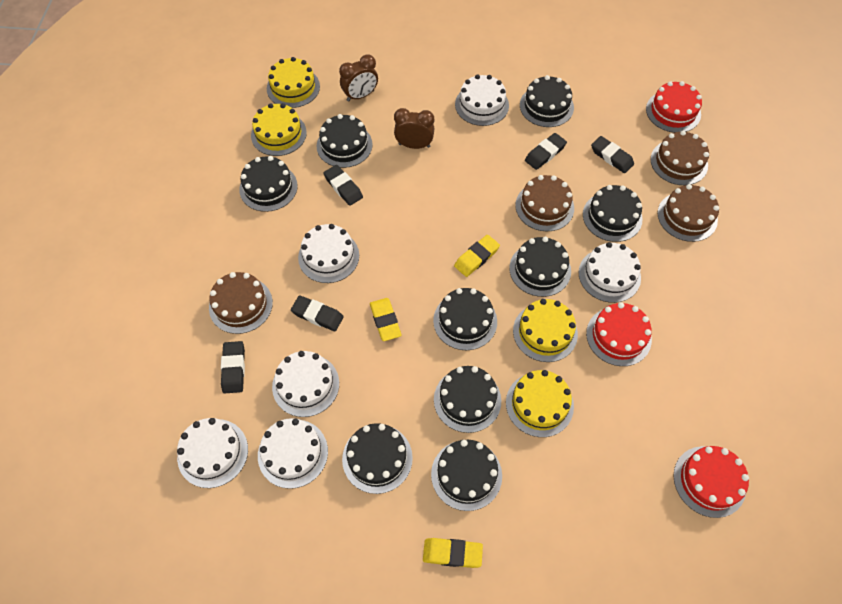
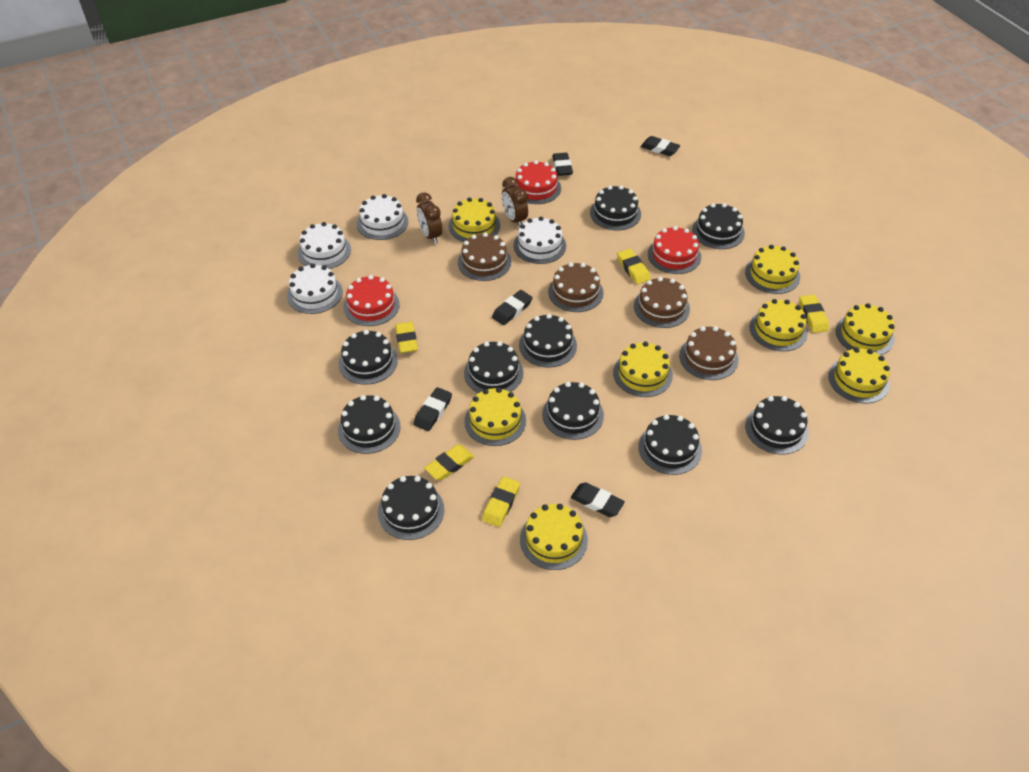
black cake: [239,156,298,212] [317,114,373,168] [342,423,413,494] [431,440,502,511] [433,288,497,350] [434,366,501,433] [509,237,571,297] [520,75,574,127] [583,185,642,242] = 9 -> [338,395,400,454] [339,330,398,385] [378,476,445,540] [464,341,523,393] [519,314,577,368] [542,382,604,440] [590,185,641,231] [638,414,702,475] [692,203,745,249] [745,396,809,455] = 10
white cake: [177,418,248,488] [258,418,328,489] [272,351,339,417] [298,224,359,283] [455,74,509,126] [579,242,641,303] = 6 -> [287,263,343,314] [298,222,351,269] [357,194,408,240] [514,217,566,264] = 4
yellow cake: [251,103,307,156] [267,57,320,108] [506,370,574,437] [513,299,578,362] = 4 -> [448,197,500,242] [464,387,526,446] [520,504,588,570] [613,342,673,397] [745,245,800,294] [749,299,808,351] [828,348,890,404] [835,303,895,355] = 8
yellow eraser: [370,298,401,341] [423,538,483,568] [454,235,500,277] = 3 -> [395,322,418,353] [424,445,474,480] [482,477,520,527] [617,249,651,284] [799,295,829,333] = 5

